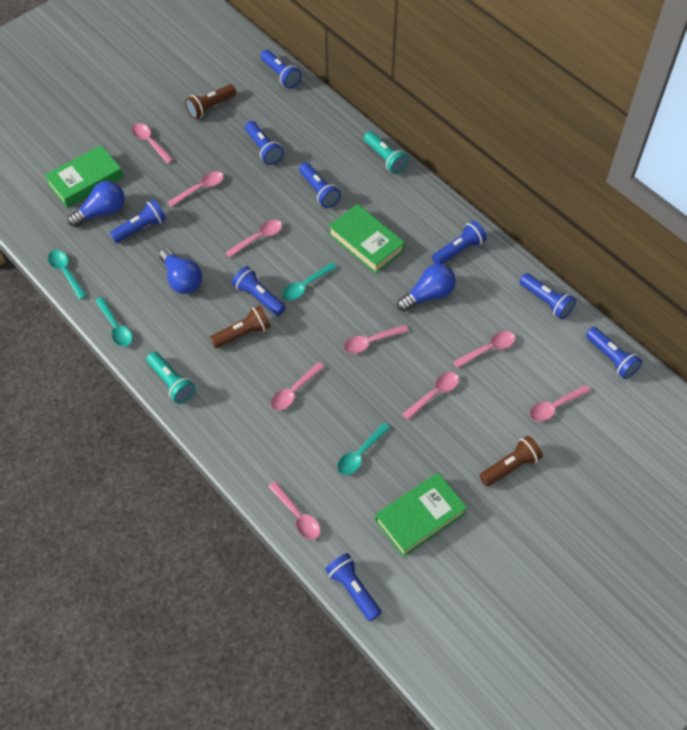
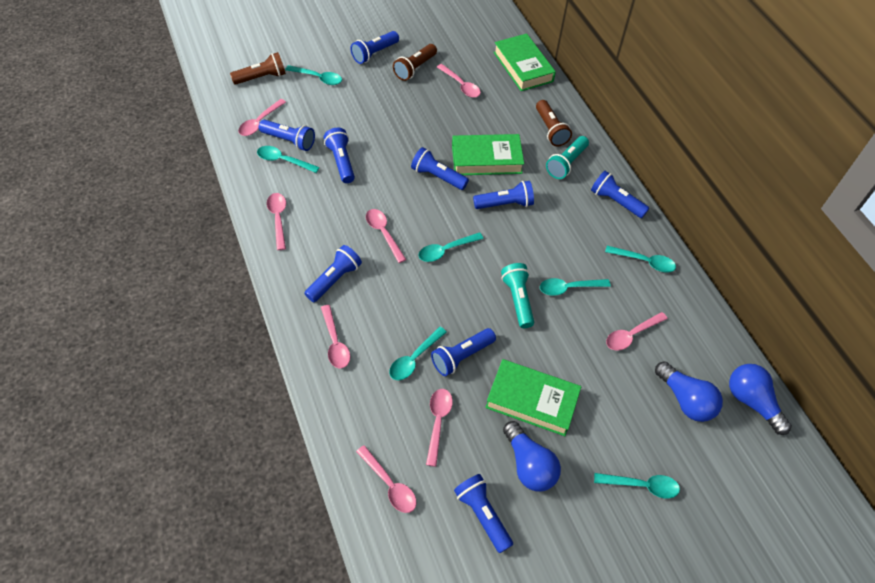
pink spoon: [131,123,173,164] [168,171,223,207] [225,220,282,258] [268,482,321,540] [271,362,325,410] [343,325,408,354] [402,372,459,420] [453,331,515,368] [530,385,591,422] = 9 -> [238,99,286,136] [267,193,286,250] [321,305,350,368] [356,445,417,513] [366,209,406,263] [426,389,453,467] [437,64,481,98] [606,312,668,351] = 8
turquoise spoon: [48,250,87,300] [95,297,133,347] [281,262,337,301] [337,423,391,475] = 4 -> [257,146,320,173] [285,65,342,85] [389,327,447,380] [418,232,484,262] [540,278,611,296] [594,473,680,499] [605,246,676,272] = 7

